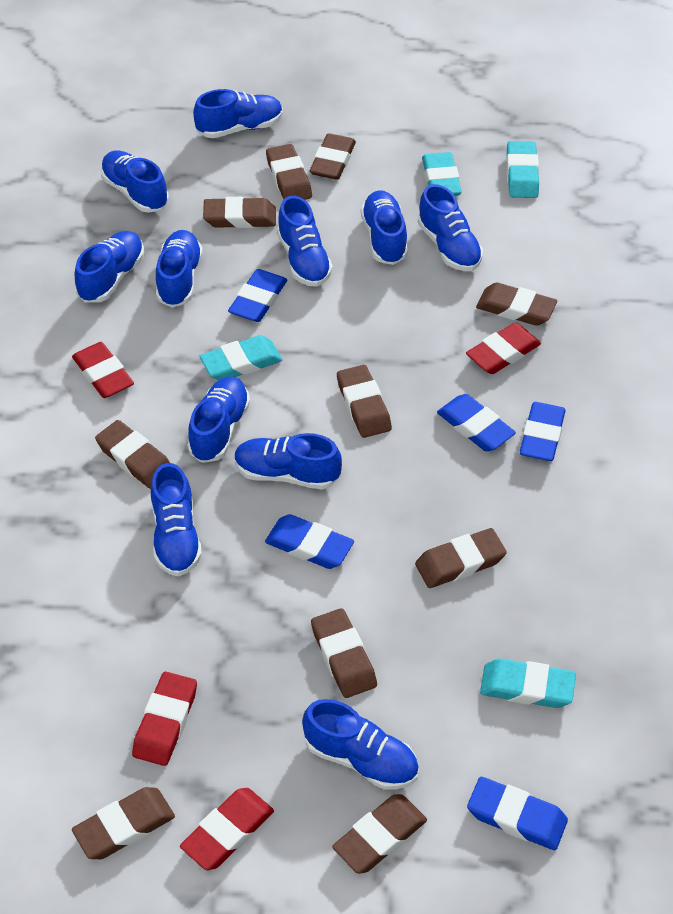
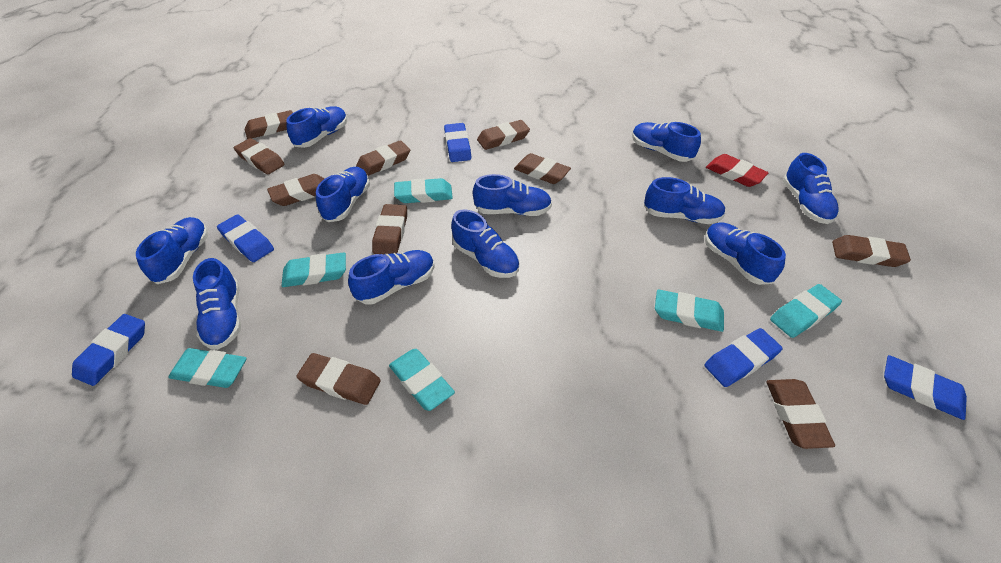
red eraser: [72,342,134,398] [132,672,197,766] [180,788,274,870] [466,323,541,374] = 4 -> [706,154,768,187] = 1
turquoise eraser: [200,335,282,381] [422,152,462,196] [480,658,576,708] [507,141,539,198] = 4 -> [168,348,247,388] [282,252,346,287] [389,349,455,411] [394,178,453,203] [655,289,724,332] [770,284,842,338] = 6

